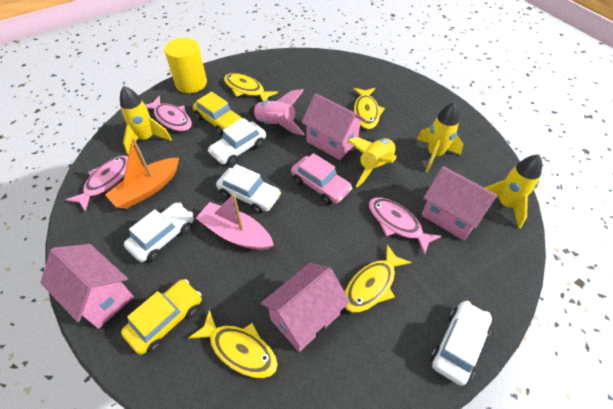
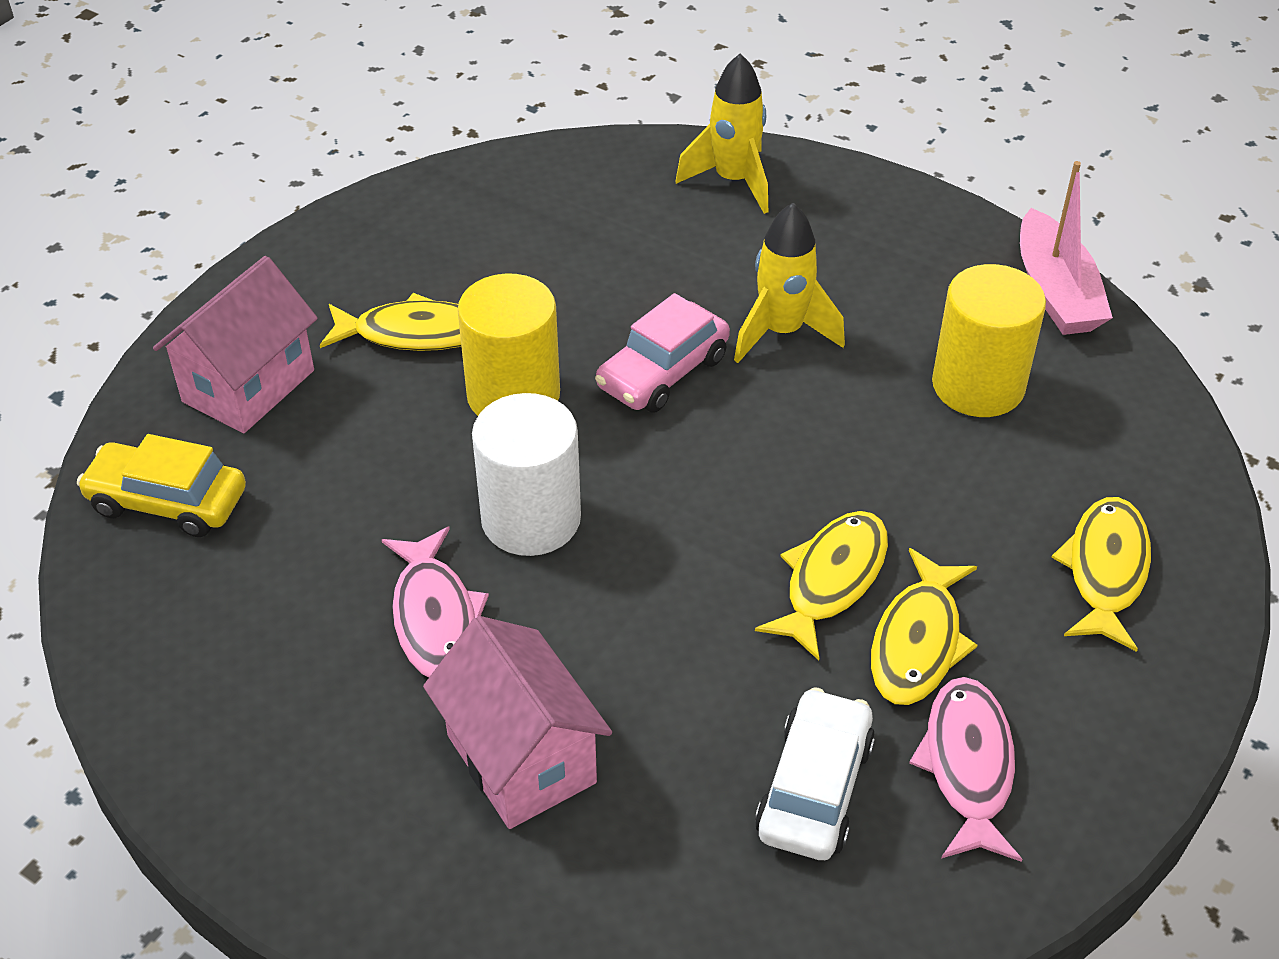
orange boat: [105,138,179,209] = 1 -> none = 0
pink fish: [65,156,128,211] [146,96,192,131] [369,198,442,255] = 3 -> [382,527,489,678] [909,677,1022,862] = 2
pink house: [40,244,134,329] [261,263,350,352] [302,93,366,160] [421,166,498,241] = 4 -> [153,256,318,433] [423,616,612,829] = 2
pink rocket: [248,89,304,135] = 1 -> none = 0
white car: [124,202,194,262] [208,118,266,166] [216,164,281,214] [431,301,492,386] = 4 -> [755,687,875,860] = 1
white cylinder: none = 0 -> [472,393,581,556] = 1
yellow car: [121,279,202,355] [193,92,242,136] = 2 -> [77,434,246,537] = 1
yellow cylinder: [164,38,207,93] = 1 -> [458,273,560,416] [932,264,1046,417] = 2
yellow rocket: [120,86,172,154] [347,137,396,187] [417,102,463,173] [484,155,542,228] = 4 -> [676,53,768,214] [734,203,845,363] = 2

